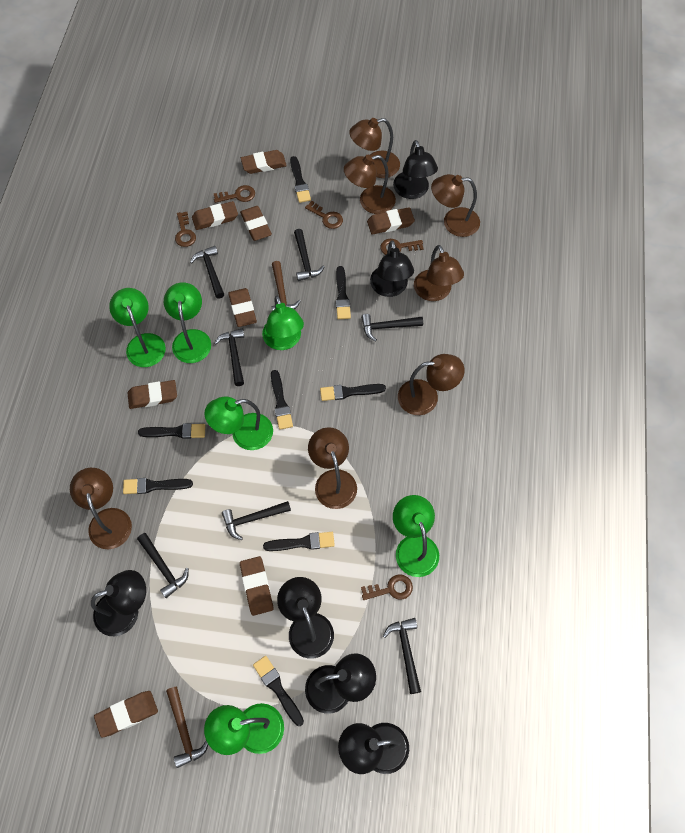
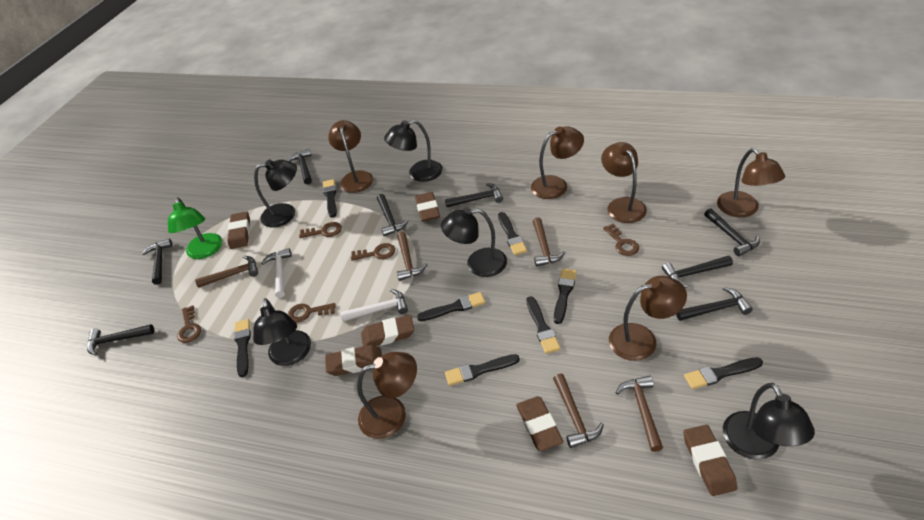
black hammer: [137,533,189,598] [190,246,225,299] [215,328,244,386] [222,501,291,540] [294,229,324,281] [361,314,423,341] [383,618,421,694] = 7 -> [87,324,154,356] [142,238,173,285] [287,149,312,184] [377,194,409,236] [445,183,503,208] [662,256,733,288] [676,287,753,321] [704,208,760,256] = 8
black lamp: [91,570,146,636] [277,577,334,659] [305,653,376,714] [338,723,409,774] [370,240,414,297] [393,140,438,199] = 6 -> [253,298,311,366] [254,159,297,228] [384,120,443,182] [441,207,507,277] [723,383,815,460] = 5
brown eraser: [94,691,158,737] [128,380,177,409] [192,201,238,230] [228,288,257,327] [240,206,272,241] [240,556,273,616] [241,150,287,174] [367,207,415,234] = 8 -> [227,211,250,249] [325,345,382,376] [361,315,414,346] [415,192,440,222] [516,396,563,451] [683,425,737,496] = 6
brown hammer: [166,687,208,768] [272,261,301,311] = 2 -> [195,256,258,288] [397,232,427,281] [533,217,565,267] [553,374,604,448] [616,376,663,452] = 5
brown lamp: [70,468,132,549] [308,427,357,509] [344,155,396,214] [349,118,400,178] [398,354,465,415] [414,245,464,301] [431,174,480,237] = 7 -> [328,120,373,193] [357,352,417,439] [531,126,584,199] [601,142,647,223] [609,276,687,361] [717,148,785,217] = 6
green lamp: [109,288,166,367] [164,282,211,363] [204,397,273,450] [204,703,284,755] [262,295,304,350] [393,495,439,577] = 6 -> [168,198,222,259] = 1
white hammer: none = 0 -> [261,248,292,298] [340,289,408,322] = 2

